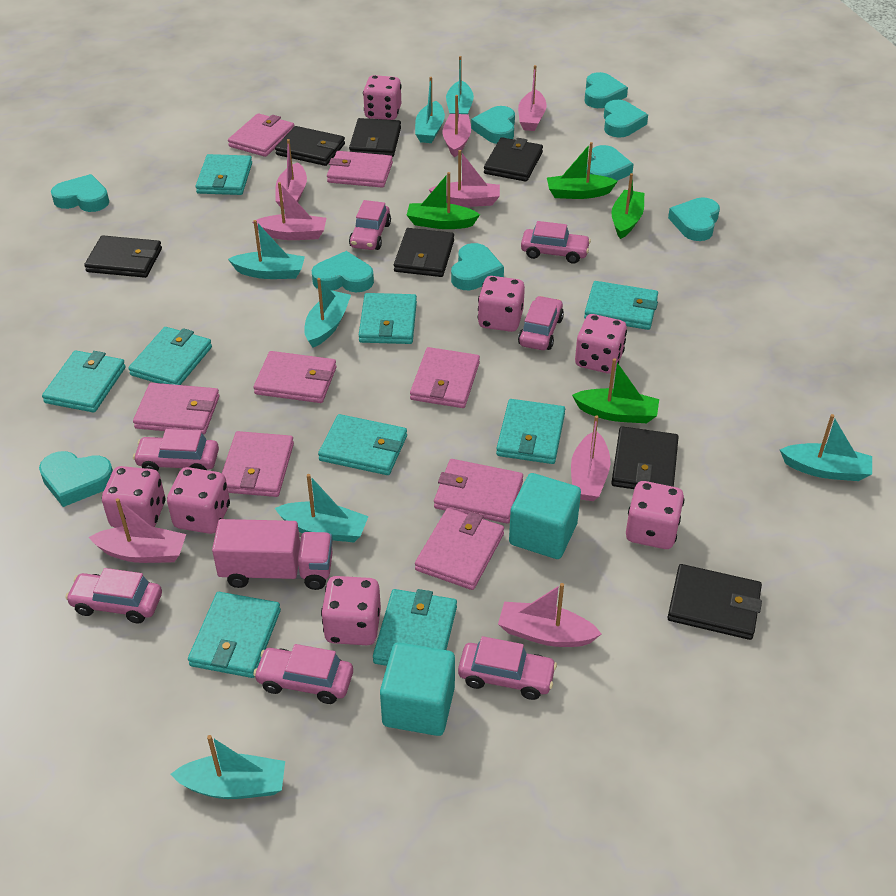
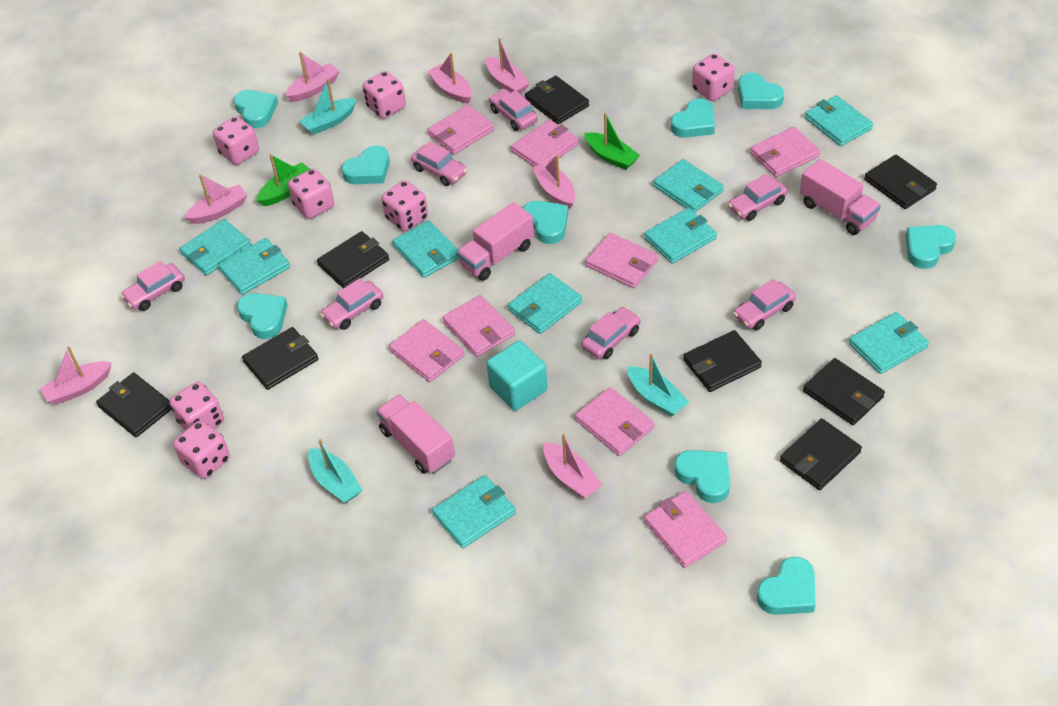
black wallet: [84,235,162,278] [275,126,345,166] [349,118,401,157] [394,228,454,277] [484,137,543,182] [611,426,679,489] [667,564,762,640] = 7 -> [96,372,172,437] [242,327,318,390] [317,231,389,288] [525,76,589,124] [683,330,762,392] [780,418,862,490] [803,358,885,425] [864,155,937,209] = 8
green boat: [407,172,480,229] [547,142,618,199] [572,358,659,423] [611,173,644,239] = 4 -> [256,154,310,206] [584,113,640,170] = 2
pink boat: [89,498,186,563] [253,182,326,240] [275,139,307,209] [429,150,500,207] [442,95,471,157] [498,583,602,647] [518,65,547,131] [571,415,610,501] = 8 -> [40,346,112,405] [184,174,247,224] [285,52,340,102] [427,53,472,104] [486,38,530,94] [532,155,575,209] [544,433,603,499] = 7
pink truck: [212,519,333,590] = 1 -> [376,394,455,474] [457,202,534,281] [800,159,881,235] = 3
turquoise boat: [170,735,285,799] [228,220,305,279] [275,474,369,542] [304,278,351,348] [415,77,445,143] [446,56,474,114] [780,414,872,481] = 7 -> [300,79,357,135] [308,439,362,503] [627,354,689,417] = 3
turquoise cube: [380,642,455,736] [509,473,581,559] = 2 -> [487,340,547,411] = 1

